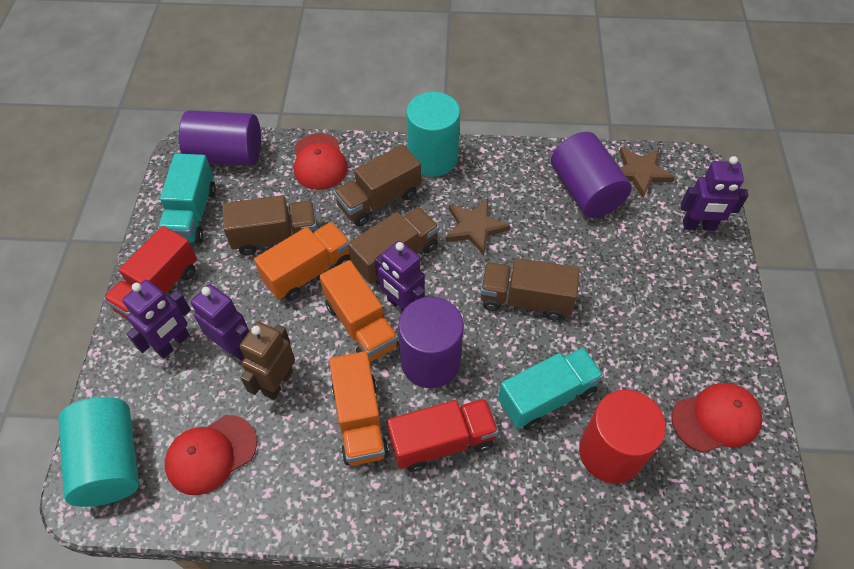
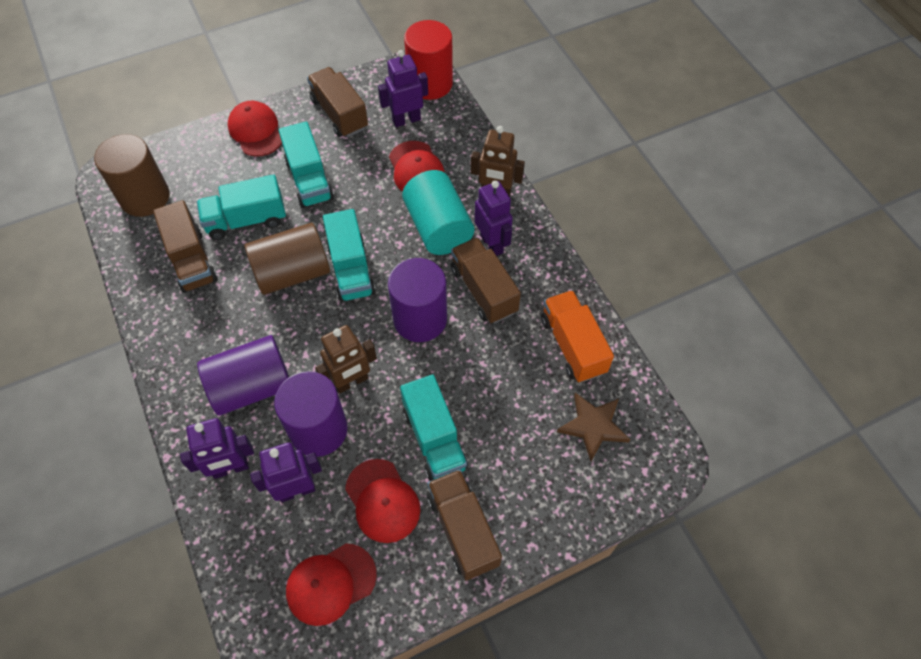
brown cylinder: none = 0 -> [94,134,169,217] [244,223,330,295] = 2
brown robot: [240,321,295,400] = 1 -> [315,325,377,394] [471,126,525,197] = 2
brown star: [445,198,510,255] [619,147,675,198] = 2 -> [557,393,631,461] = 1
orange truck: [254,222,350,301] [319,260,399,361] [329,351,389,466] = 3 -> [541,290,614,383] = 1
red cap: [165,415,257,495] [294,133,348,190] [671,383,762,453] = 3 -> [228,101,282,157] [286,543,377,626] [345,459,421,543] [389,141,445,192] = 4
red truck: [104,226,197,319] [387,398,499,472] = 2 -> none = 0
turquoise cylinder: [58,397,139,507] [406,92,460,177] = 2 -> [402,170,474,255] = 1
turquoise truck: [158,153,216,243] [498,347,604,430] = 2 -> [197,174,286,240] [279,121,334,208] [323,209,376,302] [400,375,468,481] = 4

